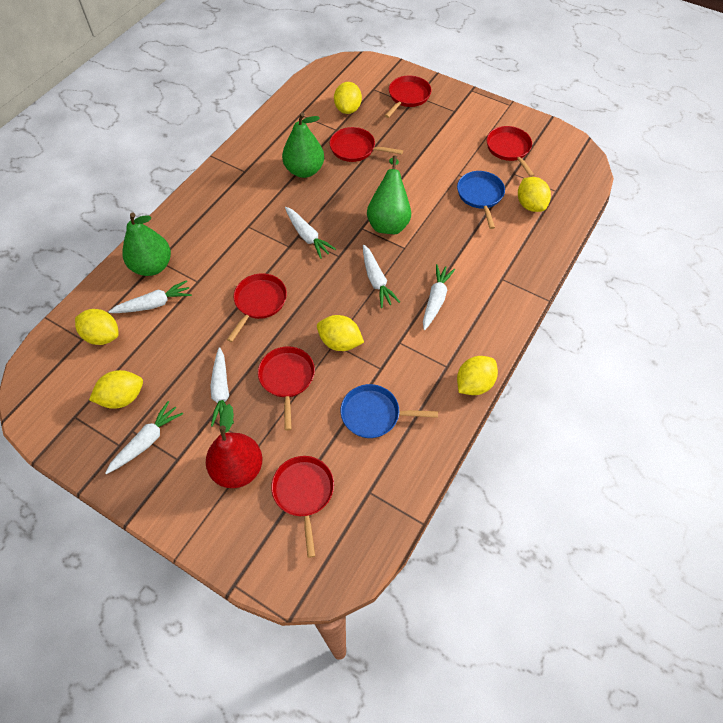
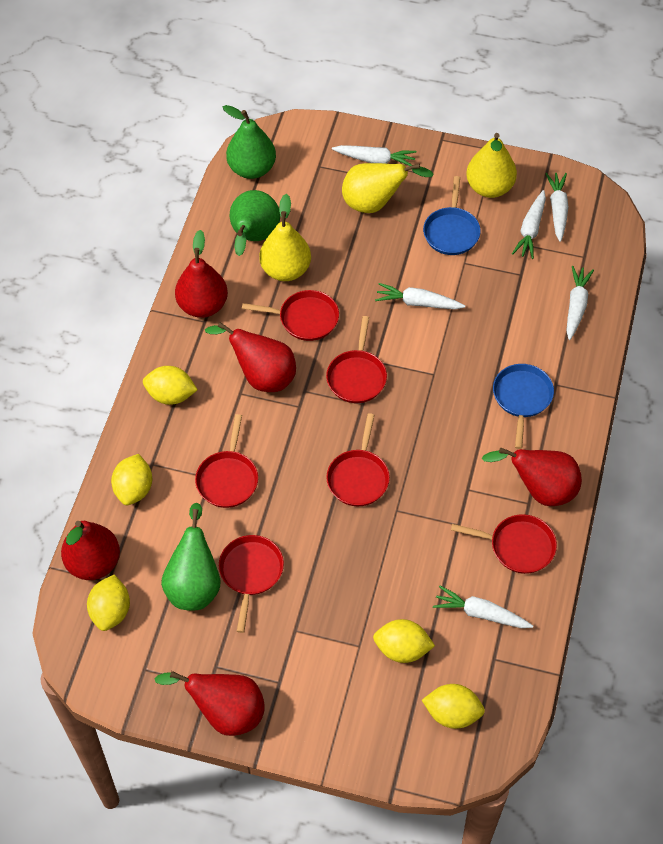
red pear: [206,404,262,488] = 1 -> [61,521,120,580] [155,671,265,736] [175,230,228,318] [205,322,296,392] [482,447,582,506] = 5
yellow lemon: [75,309,119,345] [89,370,143,409] [317,315,364,351] [334,82,362,114] [457,356,498,395] [518,177,551,212] = 6 -> [87,574,130,631] [111,454,152,505] [143,366,198,405] [373,619,435,663] [422,684,485,729] = 5
yellow pear: none = 0 -> [259,194,311,281] [342,163,434,213] [466,133,517,198] = 3

